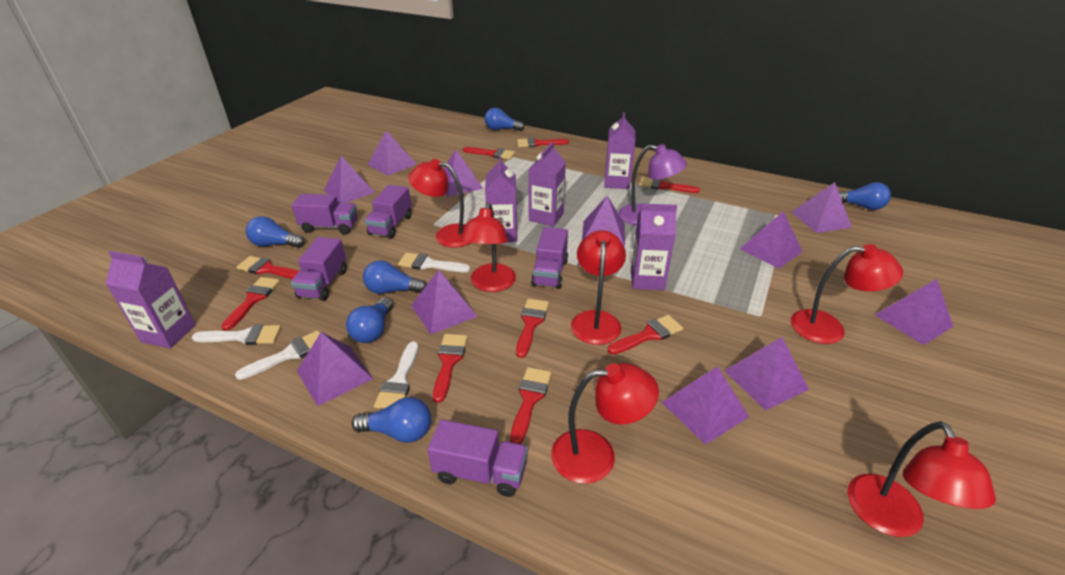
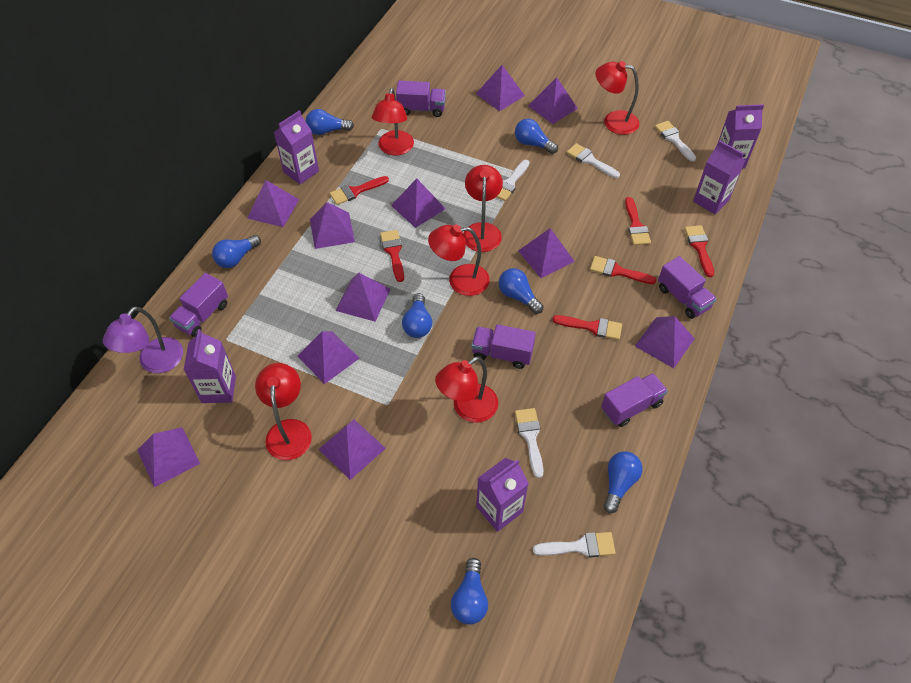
blue light bulb: [246,216,304,248] [346,298,393,343] [352,397,431,443] [363,260,427,294] [484,108,525,131] [839,182,891,210] = 6 -> [212,235,261,268] [306,109,354,135] [402,293,432,338] [451,558,488,625] [499,268,544,314] [515,119,558,154] [603,451,642,513] = 7
red brush: [221,277,280,331] [237,256,299,279] [433,334,468,403] [463,147,515,159] [510,367,552,444] [516,299,549,358] [517,138,569,147] [608,315,683,354] [639,177,700,193] = 9 -> [330,176,389,205] [380,230,404,282] [552,315,622,340] [590,256,657,284] [625,197,651,245] [684,225,714,277] = 6
white brush: [192,324,281,345] [235,331,320,380] [374,341,418,409] [398,253,470,272] = 4 -> [497,160,530,201] [515,408,543,478] [533,532,616,558] [566,143,620,178] [655,121,696,162] = 5

